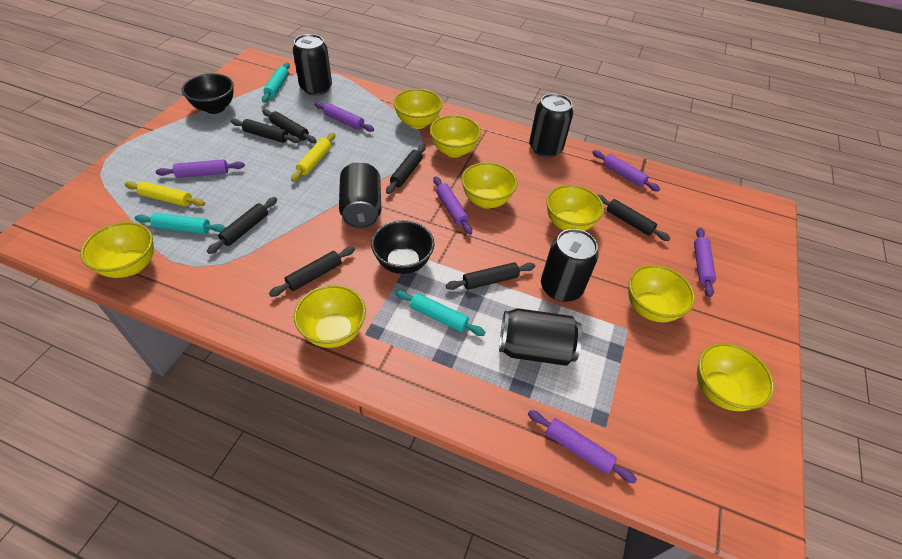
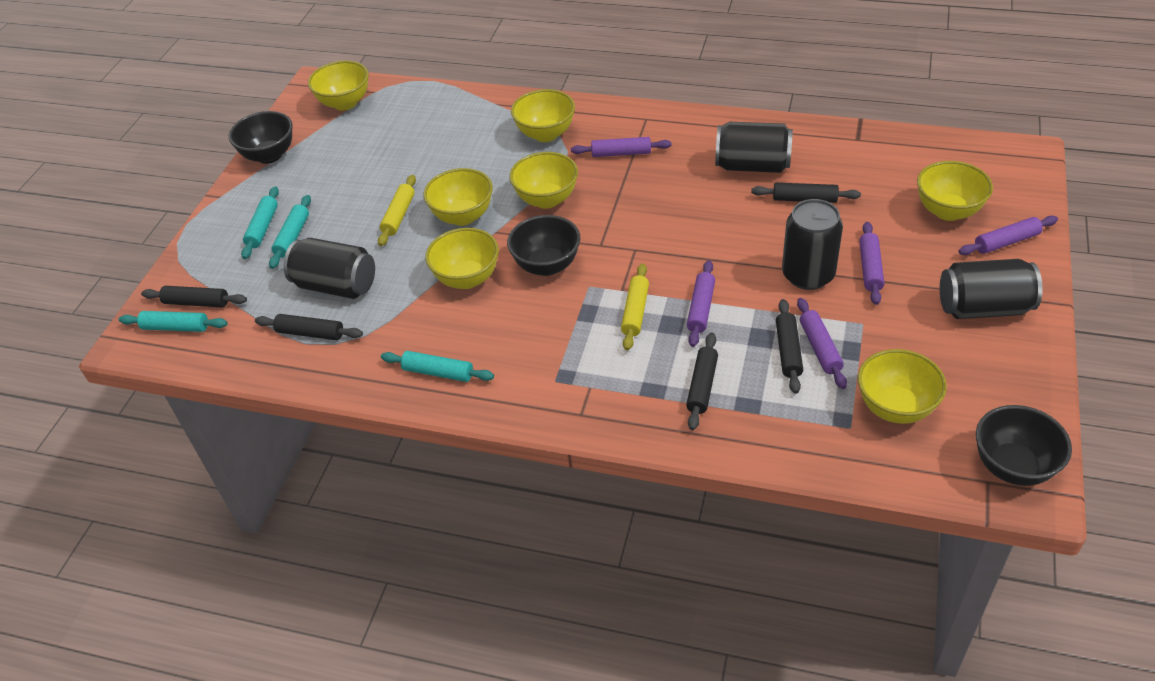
black bowl: [182,73,234,114] [371,220,435,274] = 2 -> [229,111,293,164] [507,215,580,276] [976,405,1072,486] = 3
black can: [293,34,332,96] [339,162,381,229] [499,308,582,366] [529,93,573,157] [541,229,598,302] = 5 -> [283,238,375,299] [715,122,793,173] [782,199,843,290] [940,259,1042,319] = 4
black rolling pin: [207,197,277,254] [231,119,300,143] [262,109,317,143] [269,246,355,297] [386,144,426,194] [446,262,535,290] [598,195,670,241] = 7 -> [141,286,247,307] [255,314,363,340] [686,333,718,430] [751,183,861,203] [776,299,803,394] = 5
purple rolling pin: [156,159,245,178] [314,102,374,132] [433,176,472,235] [528,410,637,484] [592,150,660,192] [694,228,716,297] = 6 -> [571,137,672,157] [687,260,715,347] [797,298,847,389] [859,222,884,305] [958,216,1058,255] = 5
turquoise rolling pin: [135,213,226,234] [262,63,290,103] [395,290,486,336] = 3 -> [119,311,228,332] [241,186,279,259] [269,195,311,269] [381,351,494,382] = 4
yellow bowl: [80,222,154,278] [294,285,366,348] [393,89,442,129] [430,115,481,158] [461,162,517,209] [546,185,604,231] [628,265,695,322] [697,343,774,411] = 8 -> [308,61,369,111] [424,168,493,226] [425,228,499,289] [510,152,578,209] [511,89,575,142] [858,349,947,424] [917,161,993,221] = 7

